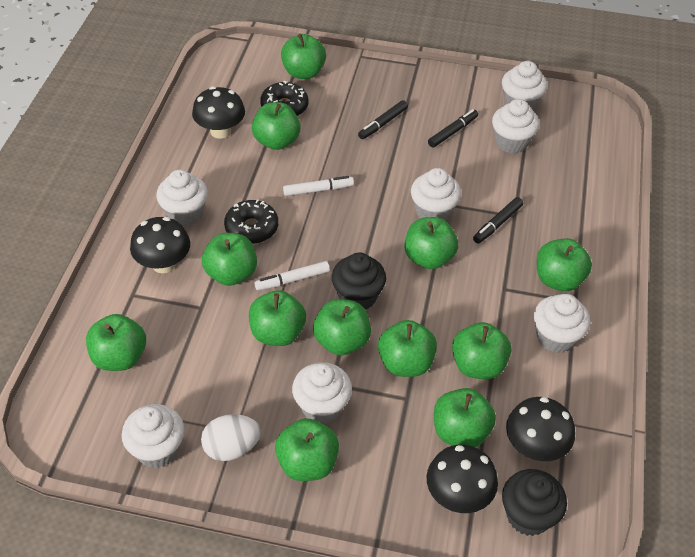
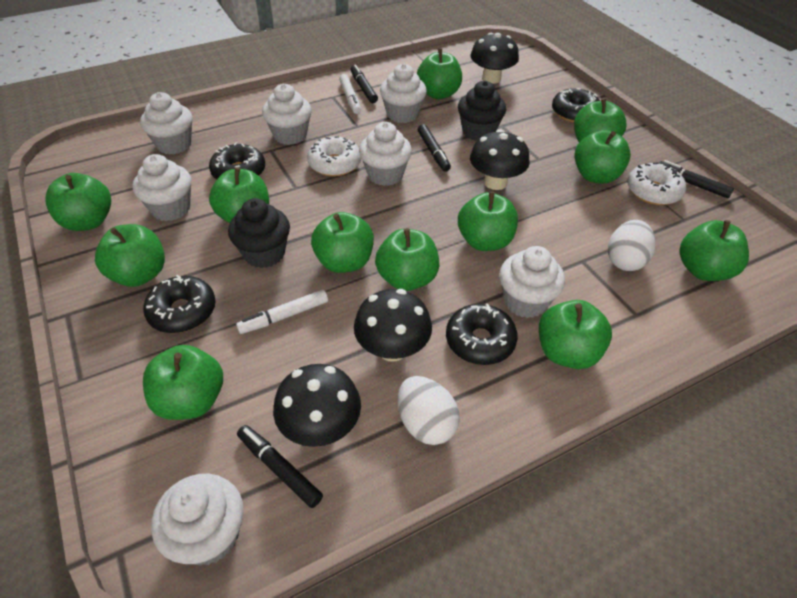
black donut: [224,199,278,244] [260,81,309,116] = 2 -> [143,275,216,333] [209,142,265,179] [446,303,518,365] [552,88,600,122] = 4
black marker: [358,100,408,139] [428,109,478,148] [473,197,523,244] = 3 -> [237,425,323,508] [351,65,378,103] [418,124,451,172] [658,160,734,198] = 4
white donut: none = 0 -> [307,136,361,177] [627,162,686,205] = 2
white egg: [201,414,261,461] = 1 -> [398,376,460,445] [608,220,655,271] = 2

